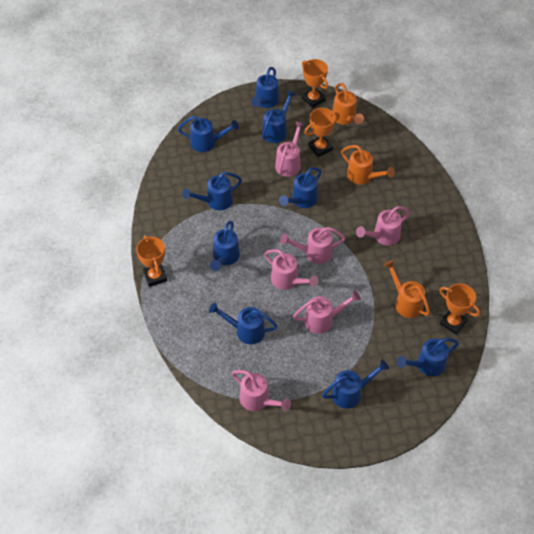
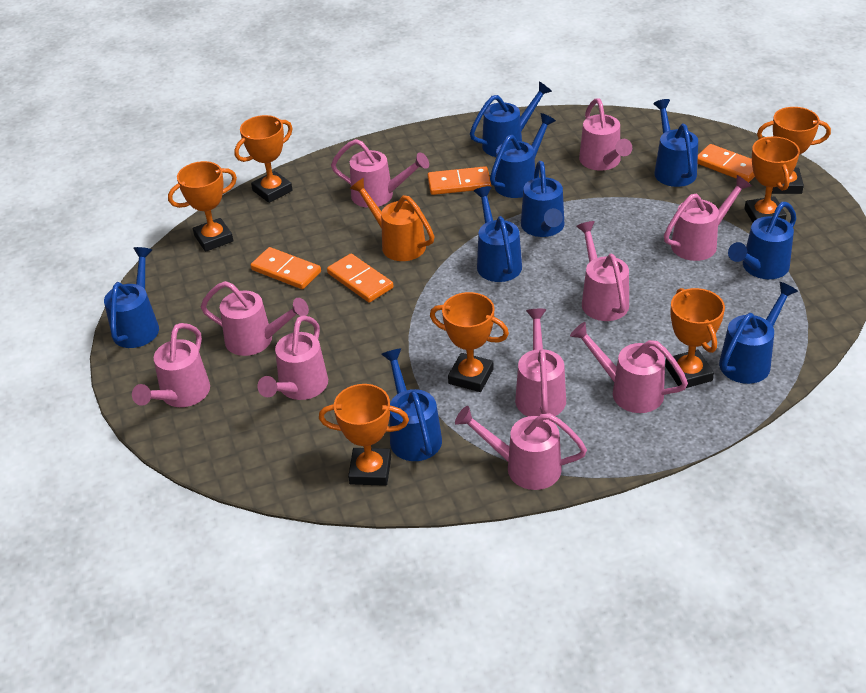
orange domino: none = 0 -> [250,247,321,289] [327,254,393,303] [428,166,491,195] [697,144,755,183] = 4
orange trophy: [136,235,167,287] [302,59,328,108] [304,108,340,157] [439,283,480,335] = 4 -> [168,161,237,252] [234,115,293,203] [319,384,409,486] [430,292,509,392] [665,288,725,388] [744,136,800,223] [757,107,831,194] = 7
orange watering can: [332,83,364,124] [341,145,395,185] [384,260,430,318] = 3 -> [350,178,435,261] = 1
pink watering can: [232,370,291,411] [265,249,318,290] [275,121,304,177] [280,227,345,264] [293,290,361,334] [356,206,410,245] = 6 -> [132,323,210,407] [201,281,309,356] [257,315,328,400] [331,139,429,208] [455,406,587,490] [515,309,566,416] [570,322,688,413] [576,221,629,321] [579,98,632,171] [664,175,751,261] = 10

